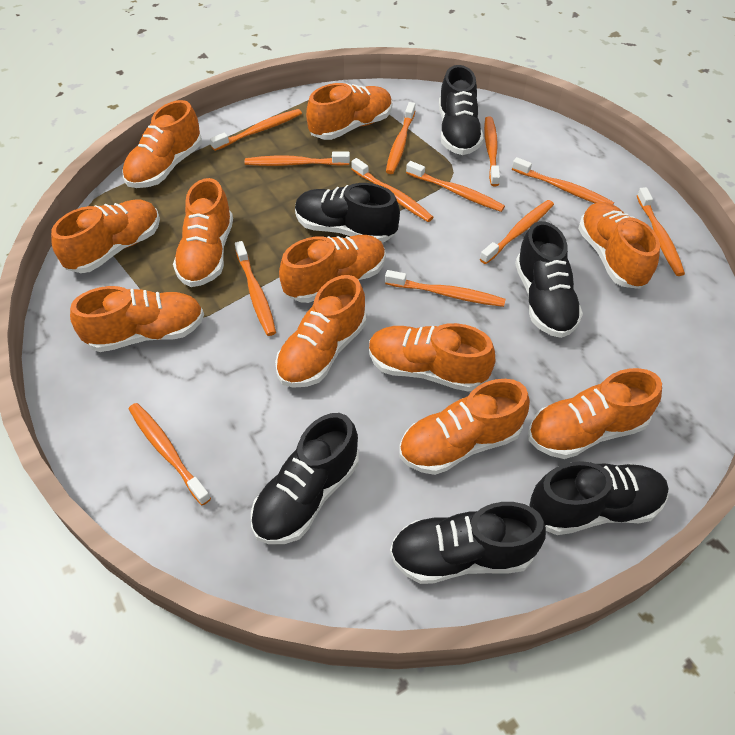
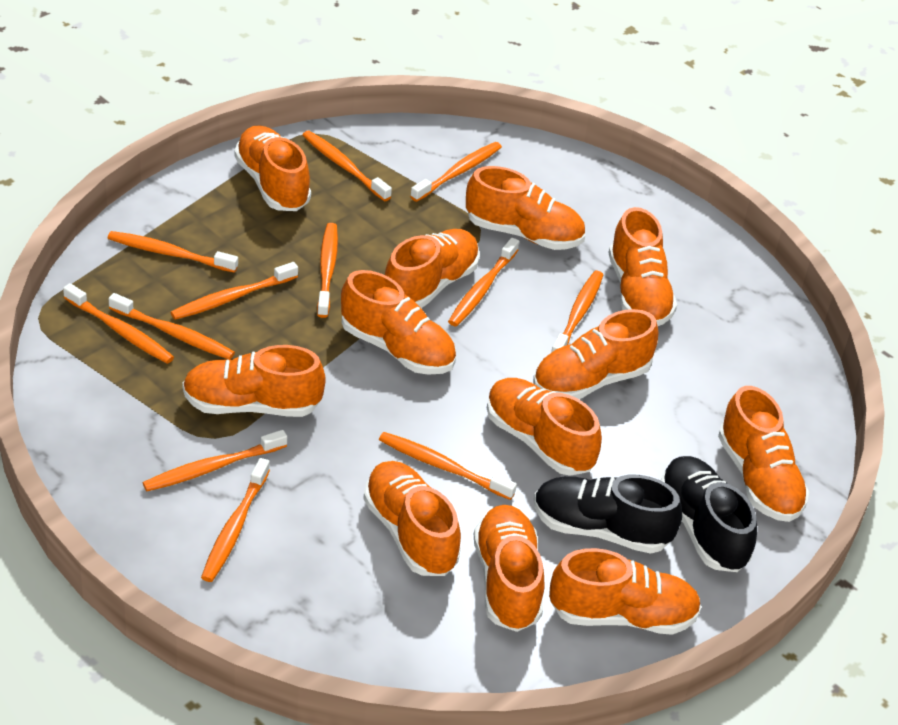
black shoe: [251,413,359,544] [295,183,400,242] [390,502,546,584] [439,65,484,155] [515,221,583,338] [529,461,668,535] = 6 -> [534,475,682,554] [661,456,757,572] = 2
orange shoe: [51,199,160,273] [70,286,204,352] [122,100,202,188] [173,178,233,287] [275,275,366,388] [279,235,386,303] [306,83,392,140] [369,323,495,392] [399,379,530,475] [528,368,662,459] [578,202,660,289] = 11 -> [182,345,326,417] [234,125,311,211] [341,270,456,375] [363,461,461,576] [385,229,480,308] [466,166,585,250] [474,505,544,632] [487,378,602,476] [533,309,658,399] [549,548,701,635] [608,207,677,326] [718,386,809,522] = 12

